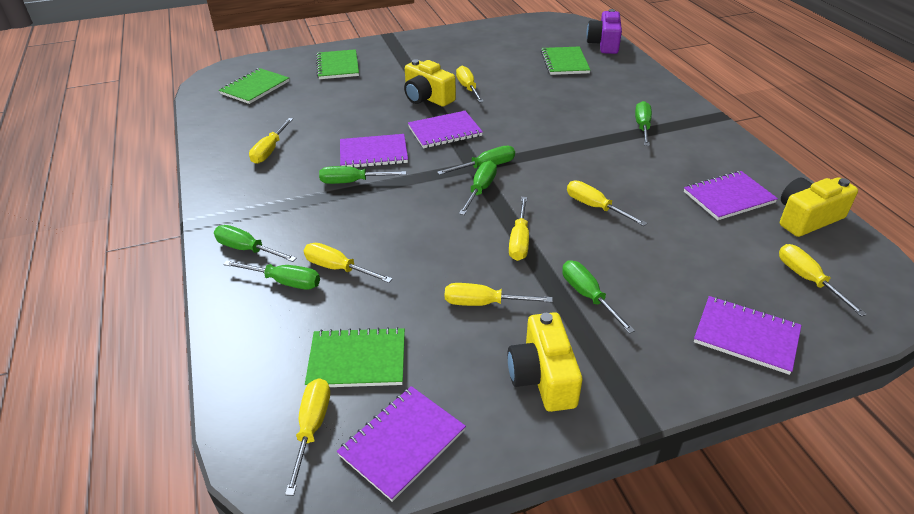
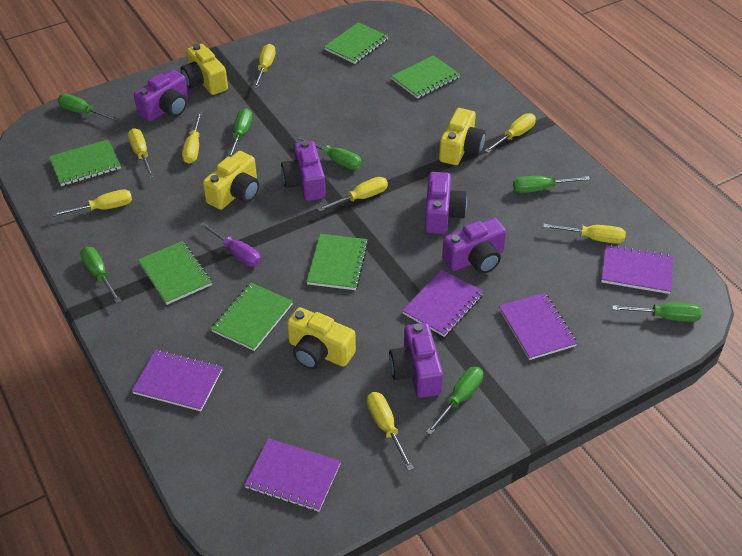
green notebook: [219,68,289,104] [305,327,405,387] [316,49,359,79] [541,46,590,75] = 4 -> [49,139,121,186] [138,241,212,305] [211,283,293,351] [306,234,368,290] [324,22,389,64] [391,55,460,99] = 6
purple camera: [586,9,622,54] = 1 -> [134,70,188,122] [281,141,326,201] [389,323,443,398] [425,172,467,234] [442,218,506,274] = 5
purple screwdriver: none = 0 -> [200,222,261,267] = 1
yellow camera: [404,59,456,107] [507,312,582,412] [780,177,858,237] = 3 -> [180,44,228,95] [203,151,259,210] [287,307,356,369] [439,108,486,165] = 4

